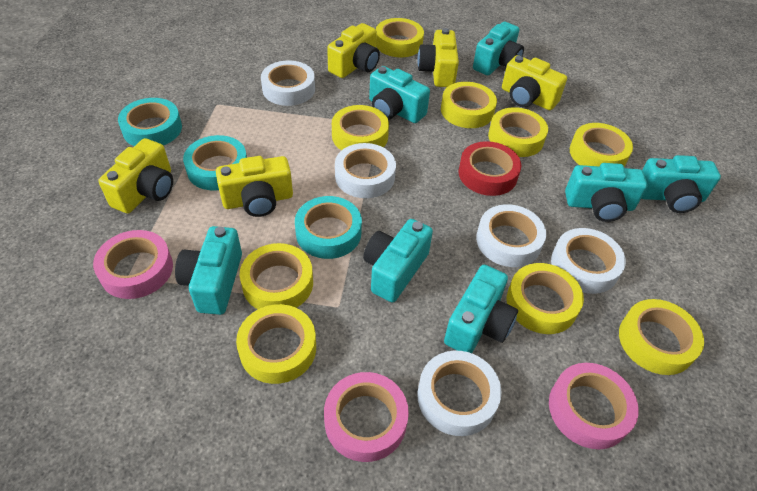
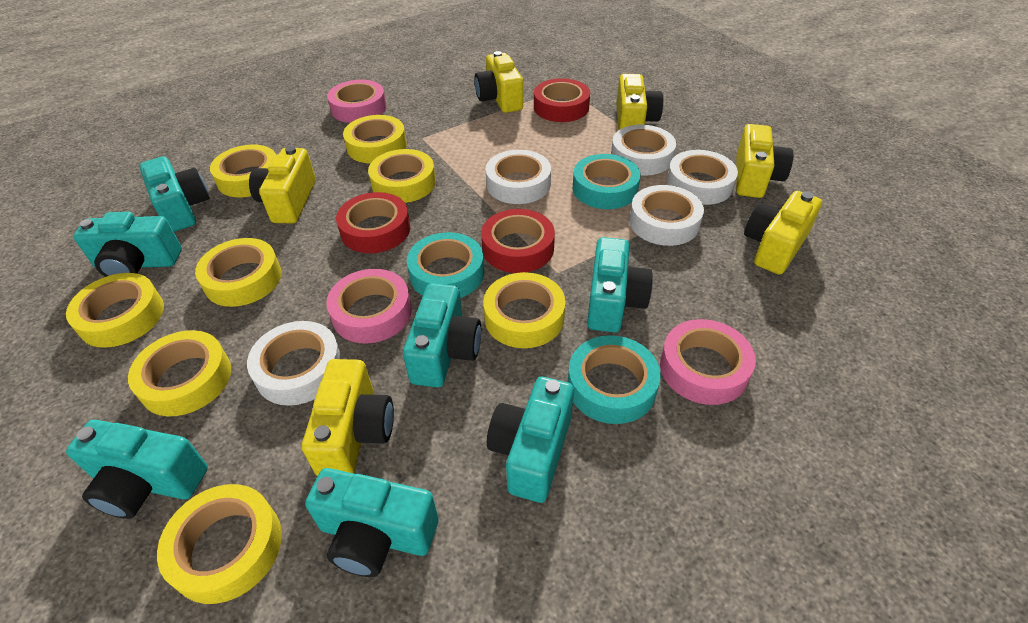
red tape: [459,141,521,196] = 1 -> [336,192,410,253] [481,209,555,273] [534,78,590,122] = 3
yellow camera: [98,138,173,213] [216,156,293,217] [327,23,380,78] [417,28,459,87] [502,55,567,110] = 5 -> [249,146,316,224] [302,359,394,476] [474,51,523,113] [616,74,663,130] [736,124,794,198] [744,191,822,275] = 6
yellow tape: [236,304,316,384] [240,243,313,309] [332,105,389,150] [376,18,424,57] [441,82,497,128] [488,107,548,157] [507,263,584,334] [570,123,633,167] [619,299,704,375] = 9 -> [66,273,164,348] [128,330,231,416] [157,484,282,604] [195,238,282,307] [210,144,276,197] [343,115,407,163] [368,149,436,203] [483,272,565,348] = 8

